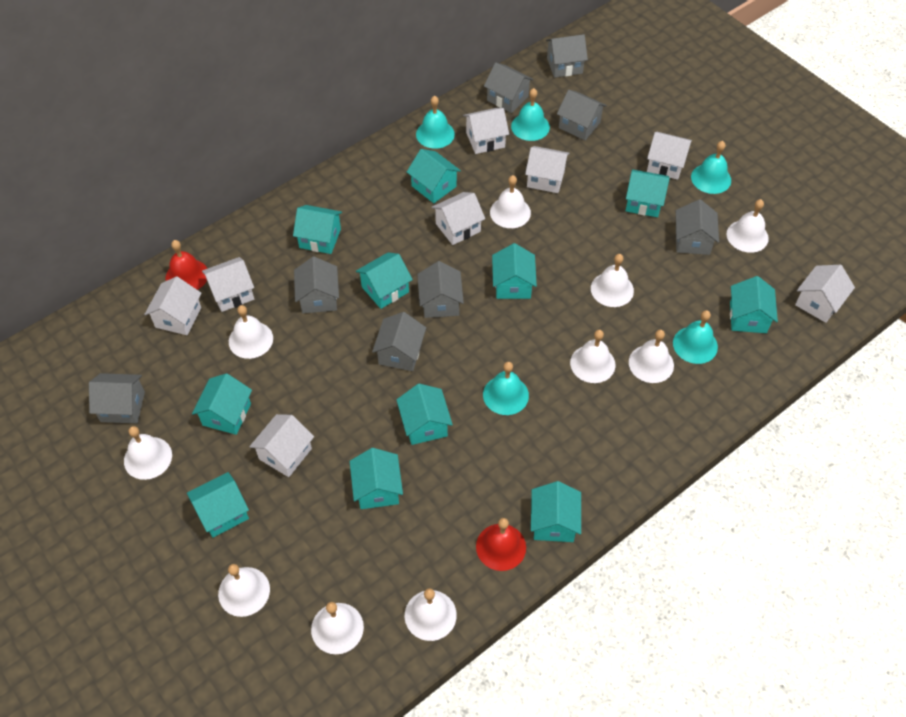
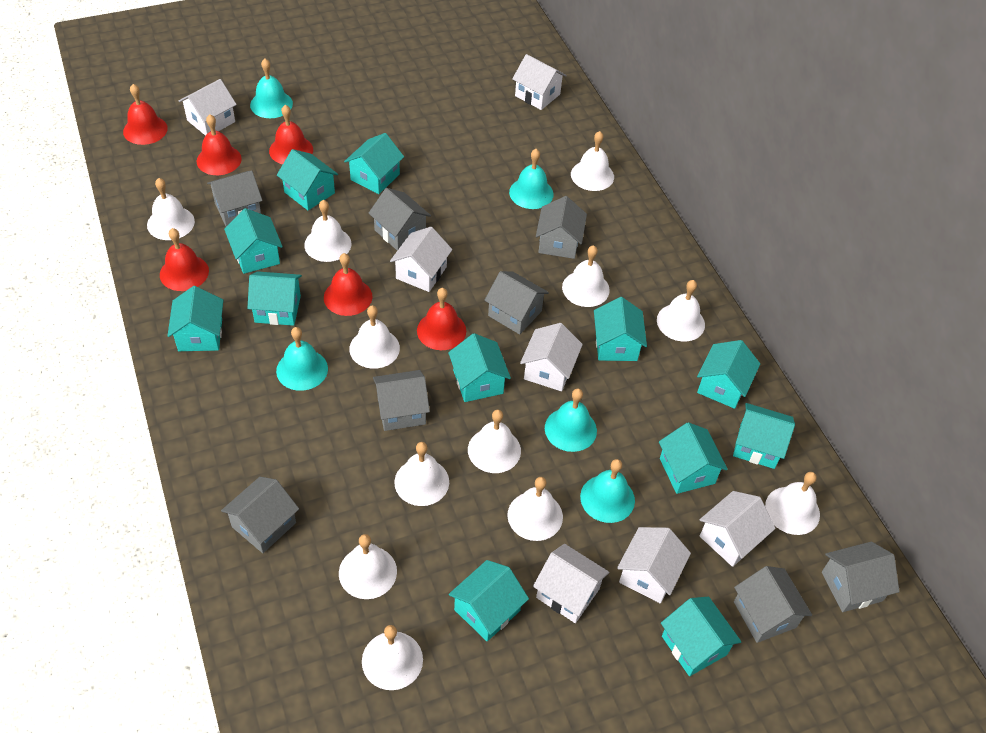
red bell: [166,240,207,290] [476,518,526,571] = 2 -> [123,84,168,145] [160,228,209,291] [197,114,242,175] [269,105,313,165] [324,253,372,316] [417,288,466,350] = 6
turquoise house: [187,472,249,538] [192,373,252,435] [293,205,342,254] [349,448,403,509] [356,252,413,309] [396,384,453,445] [407,149,461,203] [492,243,537,299] [531,481,581,542] [626,169,669,217] [730,276,778,333] = 11 -> [167,286,223,351] [224,208,283,274] [247,271,302,326] [277,149,338,210] [344,133,404,194] [448,333,511,402] [449,560,529,641] [594,297,647,361] [659,422,728,494] [661,597,741,676] [697,340,760,409] [733,403,795,469] = 12
white bell: [124,426,172,480] [218,564,270,617] [229,305,273,359] [311,602,364,654] [405,588,457,641] [490,175,531,228] [570,330,615,383] [591,254,634,307] [629,330,674,383] [727,199,769,253] = 10 -> [147,178,195,240] [304,200,352,262] [339,534,397,599] [349,306,400,369] [362,625,423,690] [394,442,449,506] [468,410,521,473] [507,477,563,541] [562,245,610,307] [571,131,614,191] [657,280,705,341] [765,472,820,535] = 12
white house: [144,276,201,335] [202,257,254,312] [249,414,314,477] [431,192,485,245] [463,108,509,154] [525,146,570,193] [647,132,692,180] [795,265,855,323] = 8 -> [179,79,237,136] [390,227,452,292] [512,54,567,110] [520,323,583,391] [533,544,609,623] [617,527,691,604] [700,491,776,567] = 7

